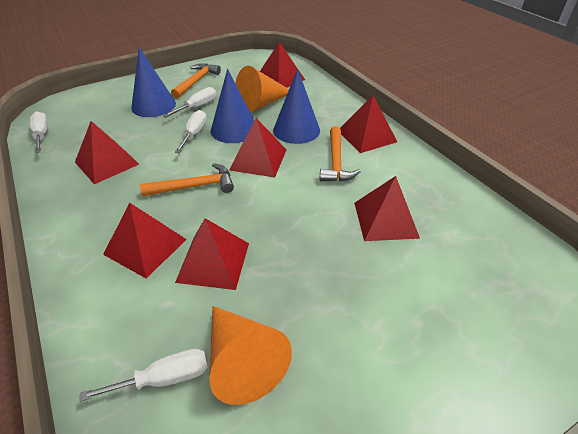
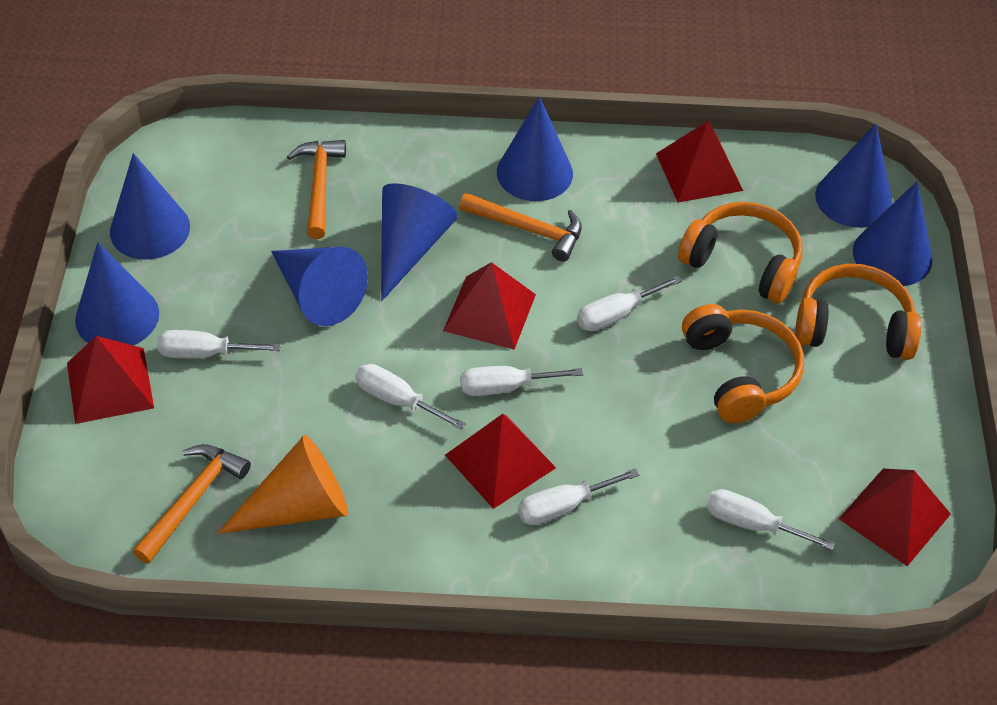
blue cone: [131,47,176,117] [211,68,254,143] [273,69,320,144] = 3 -> [75,242,159,345] [110,153,190,260] [271,247,368,326] [381,183,458,301] [497,97,573,201] [815,123,893,228] [853,181,932,286] = 7
orange cone: [209,306,292,405] [235,66,289,113] = 2 -> [217,435,348,534] = 1
orange headphones: none = 0 -> [678,202,802,303] [682,304,804,423] [795,264,921,360] = 3
red pyramid: [75,121,139,184] [103,203,187,278] [175,218,249,290] [229,118,286,178] [260,42,305,88] [340,96,397,153] [354,176,420,241] = 7 -> [67,336,154,424] [443,262,536,350] [445,414,556,509] [656,120,743,203] [839,469,951,566] = 5
white screwdriver: [30,111,48,153] [80,349,208,402] [163,87,216,118] [174,110,207,153] = 4 -> [157,330,281,358] [355,364,466,430] [460,366,583,396] [518,468,639,525] [577,275,682,331] [706,489,835,550] = 6

